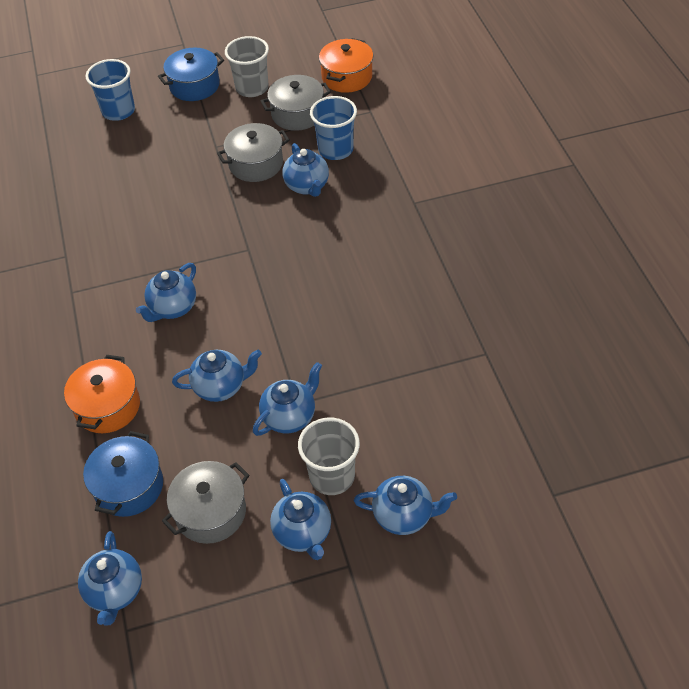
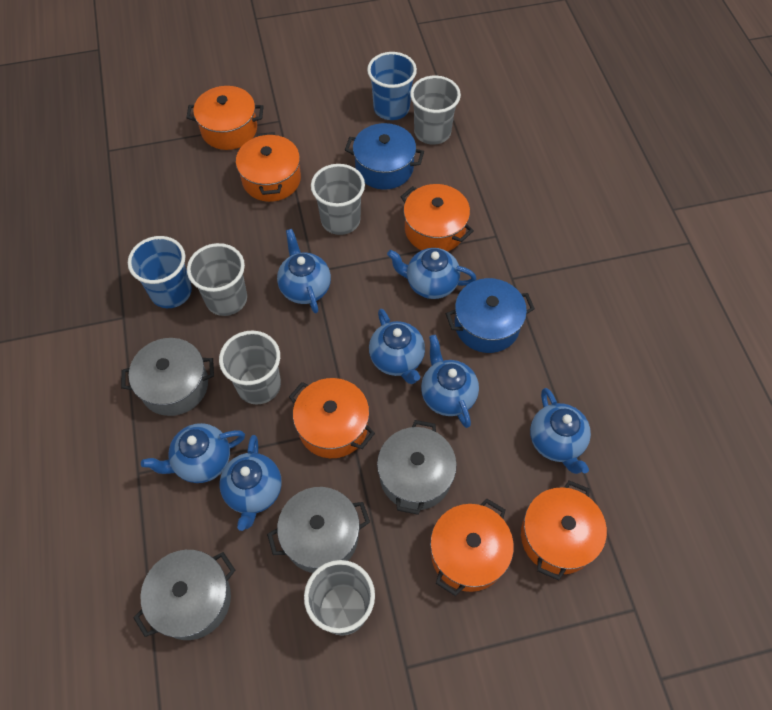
grey cup: [225,36,269,97] [298,417,360,495] = 2 -> [187,243,247,316] [219,331,281,404] [304,560,375,636] [311,164,365,235] [410,75,461,145] = 5
grey pot: [162,461,249,544] [217,123,290,182] [261,75,331,131] = 3 -> [121,338,214,416] [133,550,235,640] [267,487,370,573] [377,420,457,515] = 4
orange pot: [64,355,140,433] [319,38,373,93] = 2 -> [186,86,264,150] [236,132,301,202] [289,378,375,458] [401,184,474,251] [430,498,514,596] [521,480,607,580] = 6

